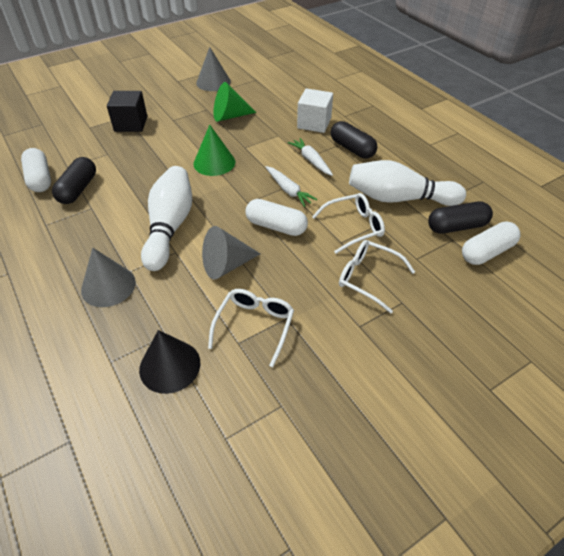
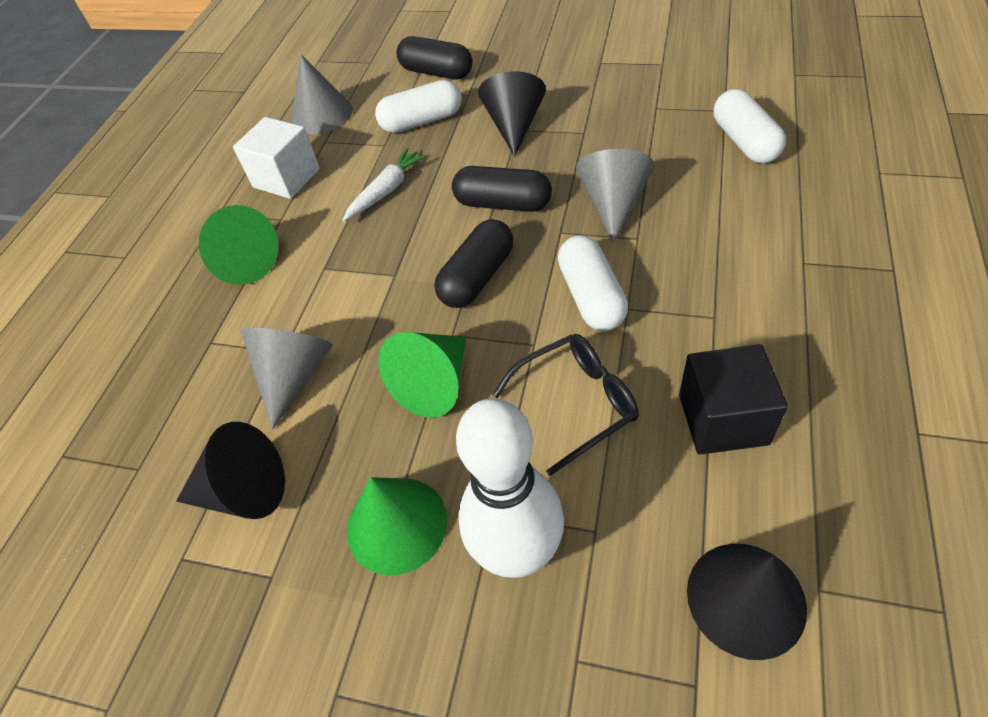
black cone: [139,330,200,394] = 1 -> [176,422,285,519] [478,71,546,157] [687,544,807,660] = 3
black glasses: none = 0 -> [493,334,639,476] = 1
green cone: [193,125,235,176] [214,82,257,122] = 2 -> [199,205,279,285] [347,477,447,575] [378,332,466,418] = 3
white bowling pin: [141,166,192,271] [349,160,466,206] = 2 -> [456,398,564,578] = 1
white carrot: [266,166,317,207] [288,138,333,176] = 2 -> [343,148,427,222] = 1
white glasses: [208,289,294,367] [312,193,385,254] [339,240,415,313] = 3 -> none = 0

